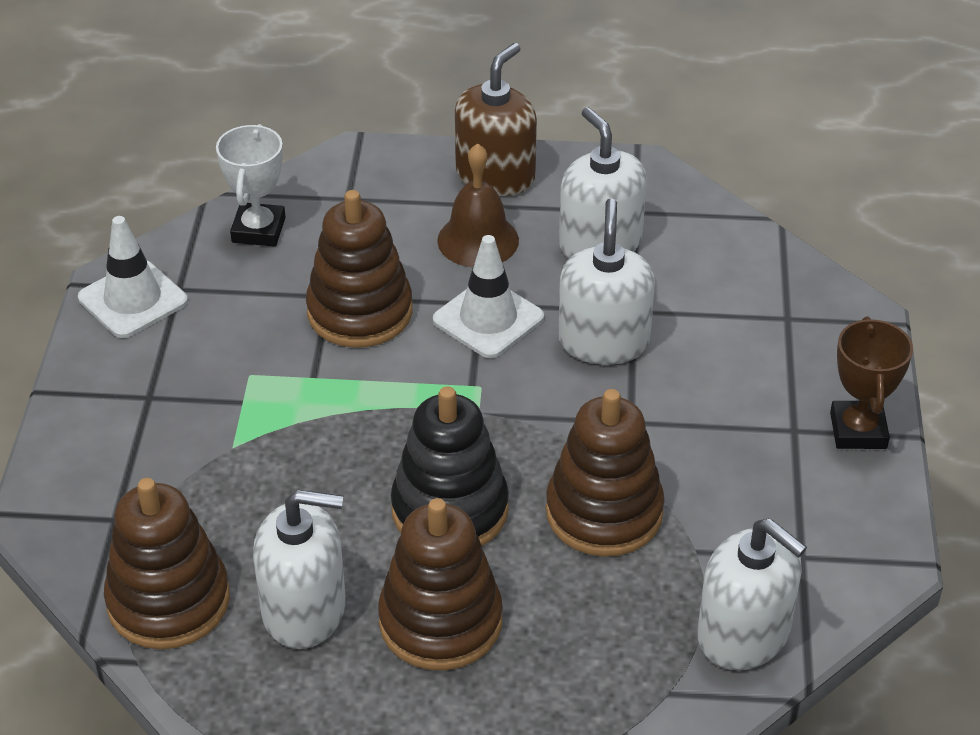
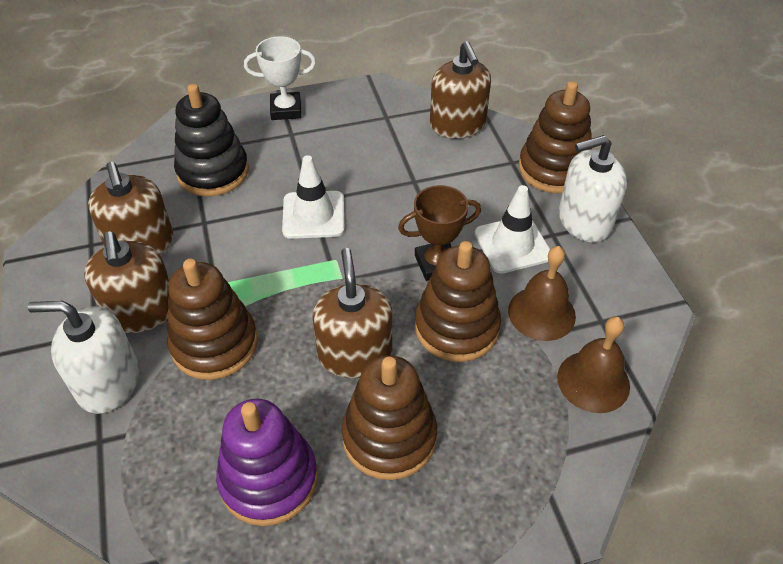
brown bell: [437,143,519,267] = 1 -> [508,246,576,341] [557,316,630,413] = 2
brown soap dispenser: [455,43,537,196] = 1 -> [84,232,170,333] [88,162,173,254] [313,248,392,378] [430,41,491,139] = 4
purple stacking toy: none = 0 -> [216,399,318,526] = 1
white soap dispenser: [253,490,346,649] [558,198,655,365] [559,107,647,259] [697,518,807,670] = 4 -> [28,301,139,414] [559,135,627,242] = 2

